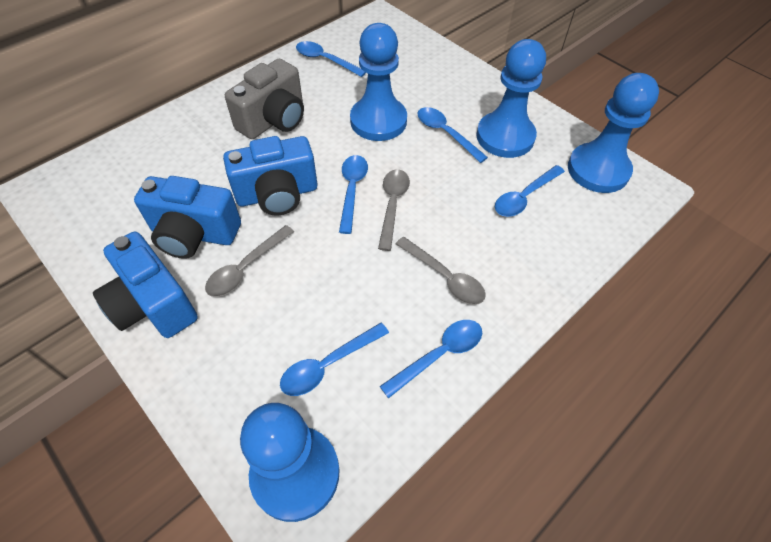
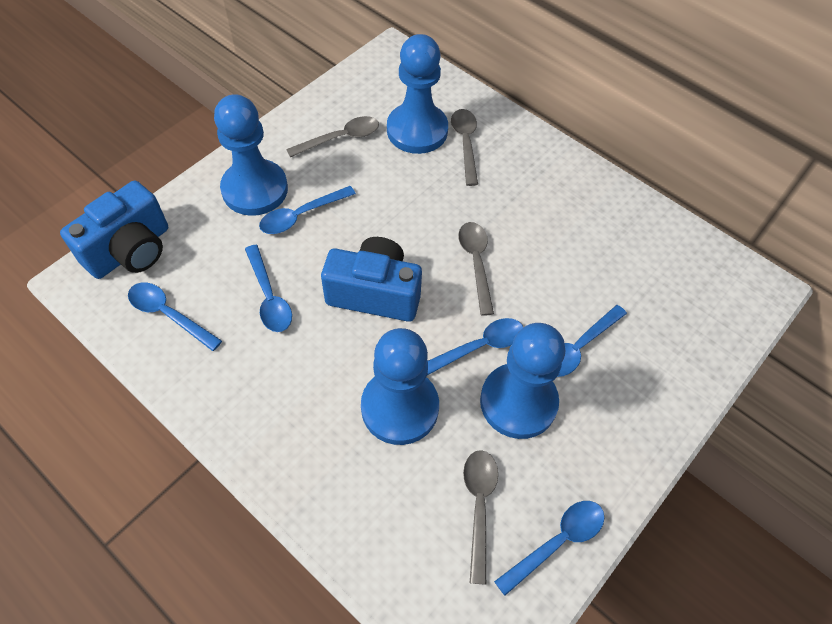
blue camera: [93,232,198,338] [134,176,241,259] [223,136,317,215] = 3 -> [60,181,168,279] [321,237,422,322] = 2
grey camera: [225,59,304,139] = 1 -> none = 0
grey spoon: [205,225,294,297] [378,169,410,251] [396,237,486,305] = 3 -> [286,116,379,157] [451,109,478,186] [458,222,494,316] [463,450,498,585] = 4

